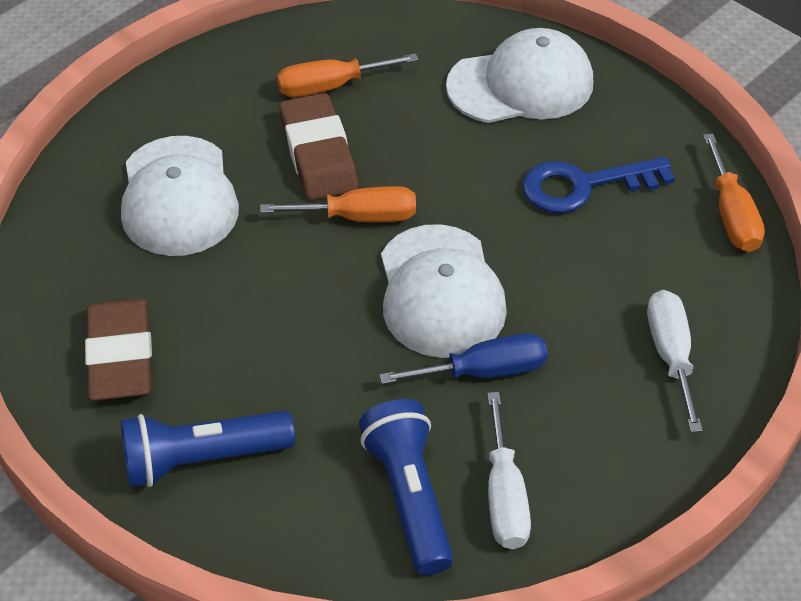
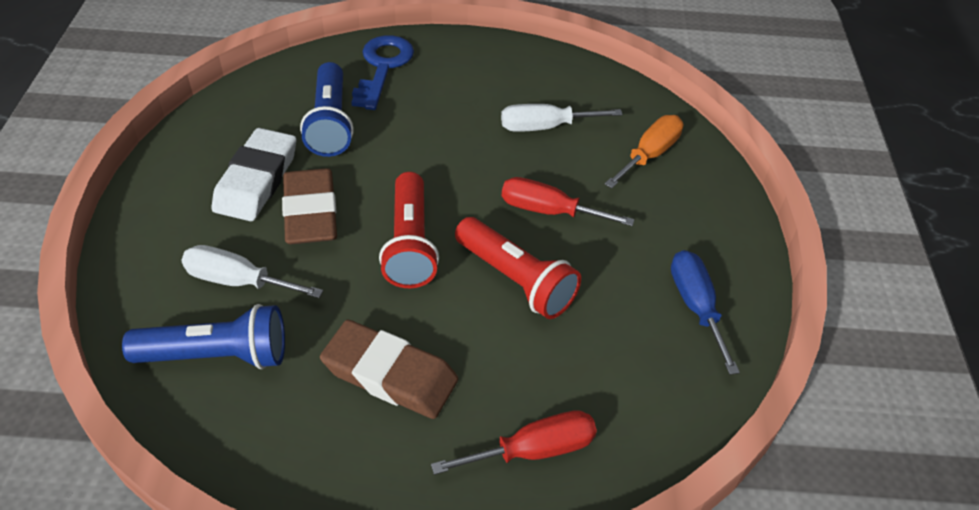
orange screwdriver: [260,186,416,222] [277,53,419,97] [703,133,765,252] = 3 -> [604,115,683,189] = 1
red flashlight: none = 0 -> [379,172,439,288] [455,217,581,319] = 2
red screwdriver: none = 0 -> [431,410,597,475] [501,177,635,226] = 2
white cap: [121,136,239,256] [381,224,507,358] [446,28,593,123] = 3 -> none = 0
white eraser: none = 0 -> [211,128,296,221] = 1

